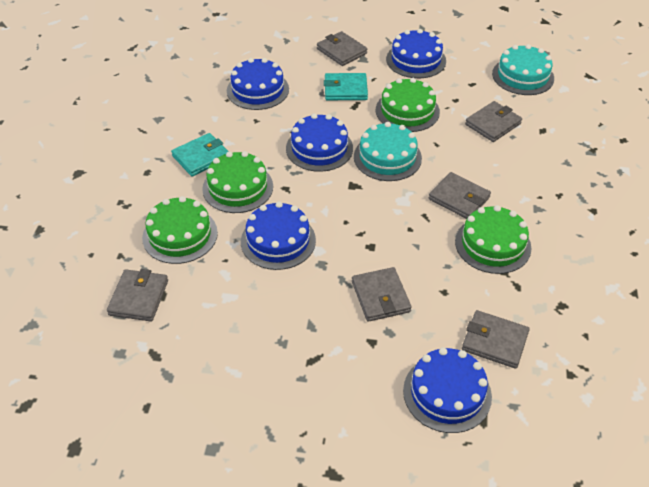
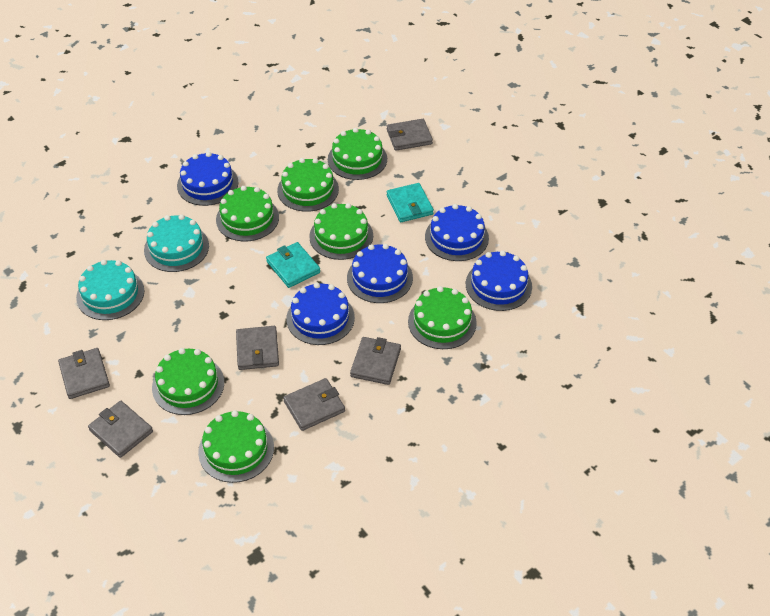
green cake: [142,196,218,264] [202,151,273,213] [376,78,440,132] [455,205,531,274] = 4 -> [152,348,224,415] [198,410,274,483] [216,186,279,241] [277,158,339,212] [309,203,373,260] [328,128,387,180] [408,286,477,349] = 7

